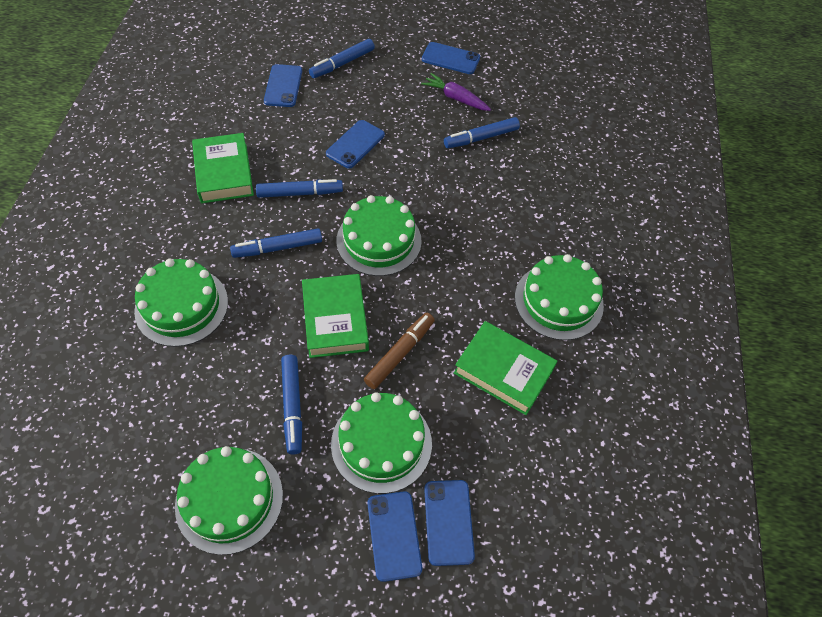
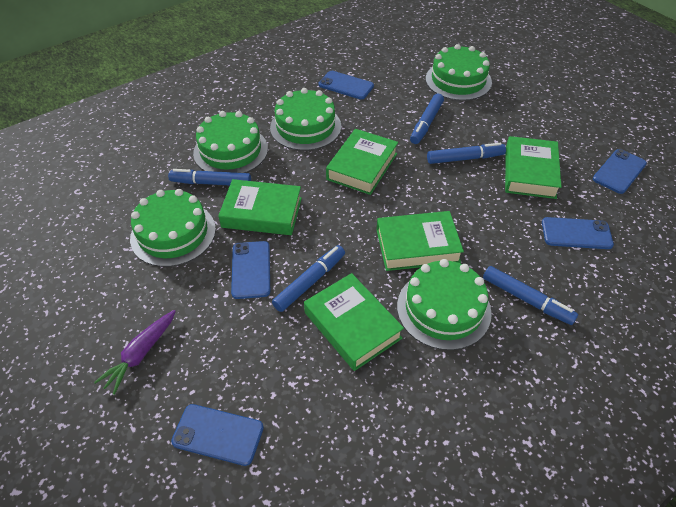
brown marker: [364,313,435,389] = 1 -> none = 0
green book: [192,133,254,203] [302,274,369,358] [454,321,557,415] = 3 -> [218,179,302,235] [304,273,404,371] [326,129,398,195] [377,211,464,271] [505,136,562,199] = 5

